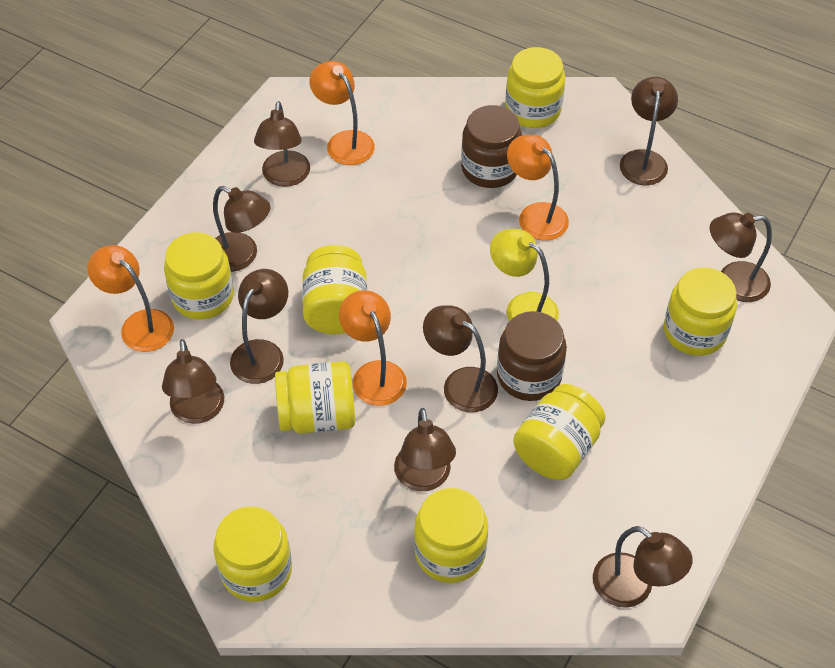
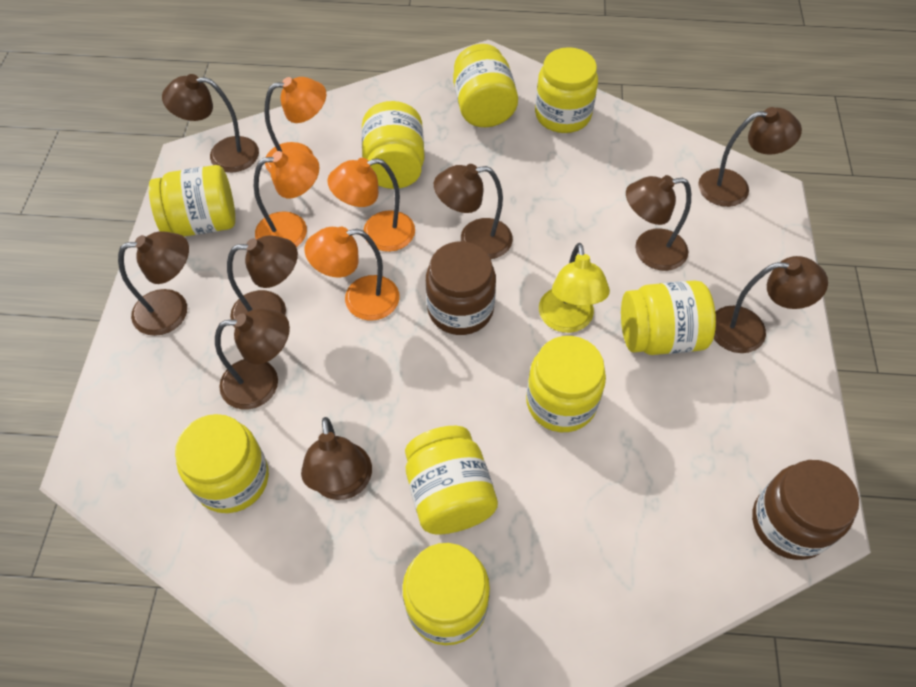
yellow jar: [164,232,234,319] [213,506,292,602] [275,361,355,434] [302,245,367,334] [414,488,488,583] [505,47,565,128] [513,384,605,480] [664,267,737,356] = 8 -> [149,165,235,237] [175,414,269,513] [362,101,425,189] [402,543,490,645] [405,426,498,535] [453,44,518,127] [526,336,606,432] [535,47,598,133] [621,280,716,355] = 9

